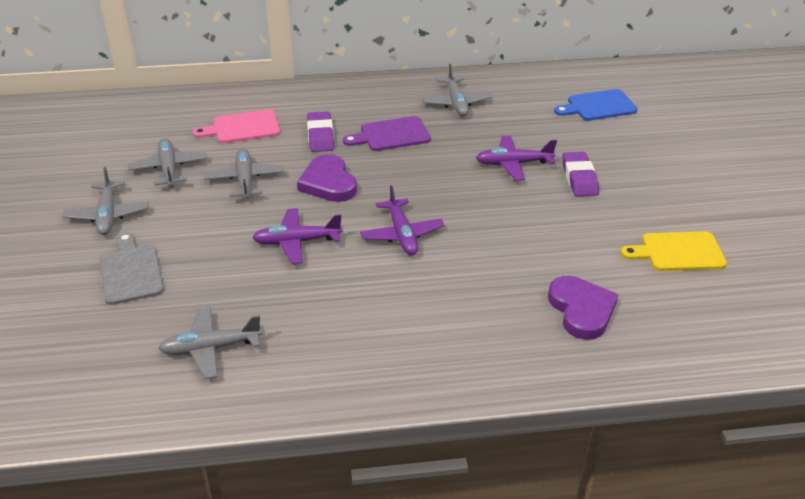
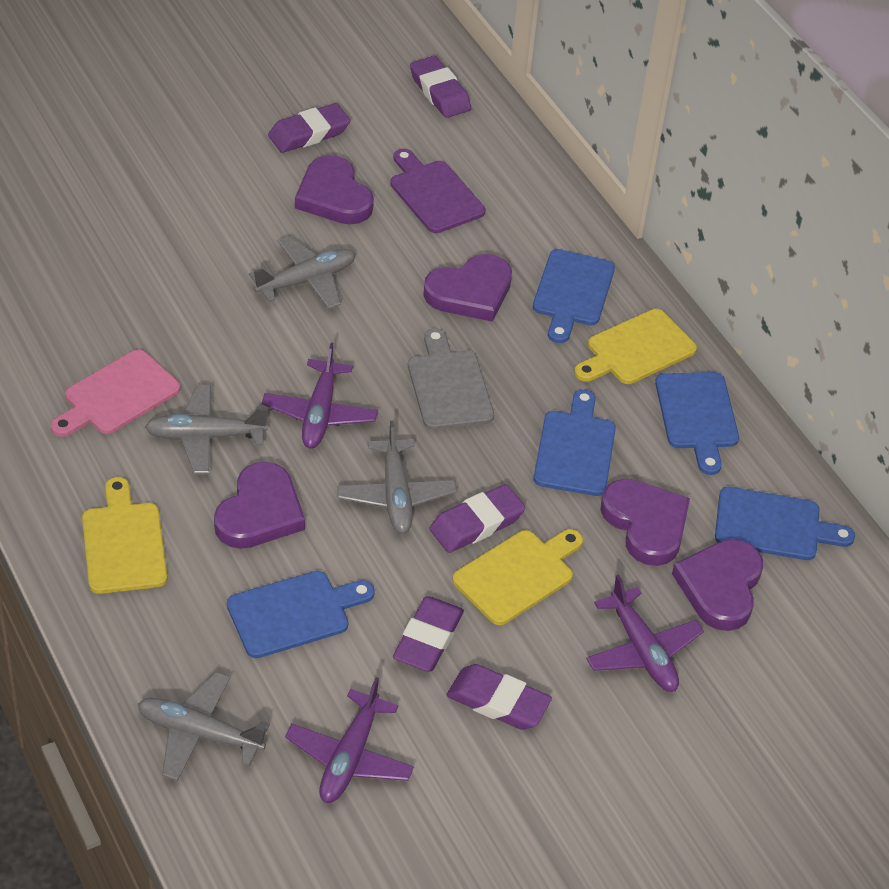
blue cutting board: [554,89,638,121] = 1 -> [227,571,375,658] [533,249,615,343] [534,389,616,496] [655,372,739,475] [715,487,855,560] = 5
grey plane: [62,167,149,235] [128,138,207,187] [159,307,262,379] [204,148,284,199] [422,64,492,116] = 5 -> [138,672,270,781] [145,385,268,474] [249,236,355,309] [337,421,457,534] = 4
purple eraser: [307,111,334,152] [563,152,599,196] = 2 -> [268,103,350,153] [393,596,464,672] [410,56,471,118] [430,484,526,553] [447,664,552,730] = 5
purple heart: [297,154,357,202] [548,276,619,340] = 2 -> [214,462,305,549] [295,155,374,224] [423,254,512,322] [601,479,690,566] [672,539,763,631] = 5
yellow cutting board: [621,232,727,271] = 1 -> [82,477,167,594] [452,529,583,625] [574,309,697,384] = 3

